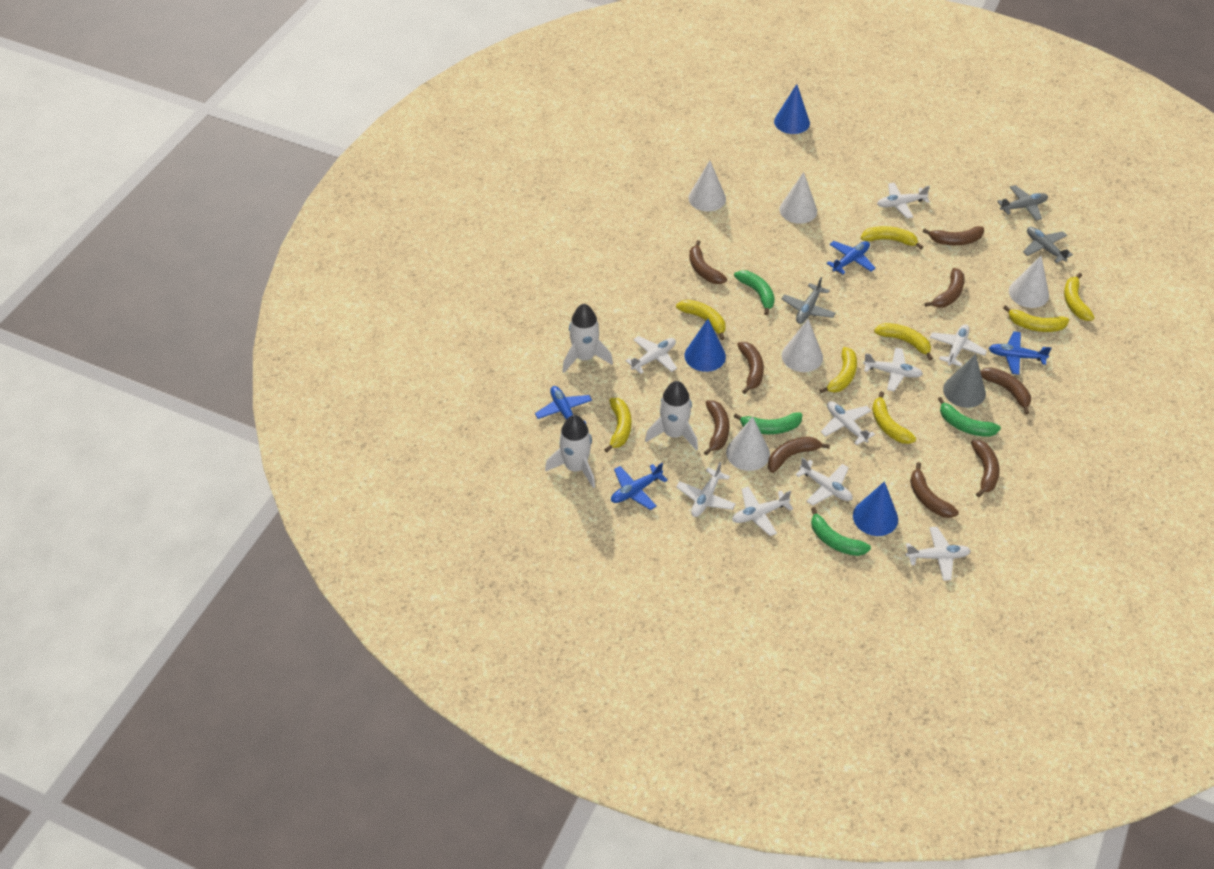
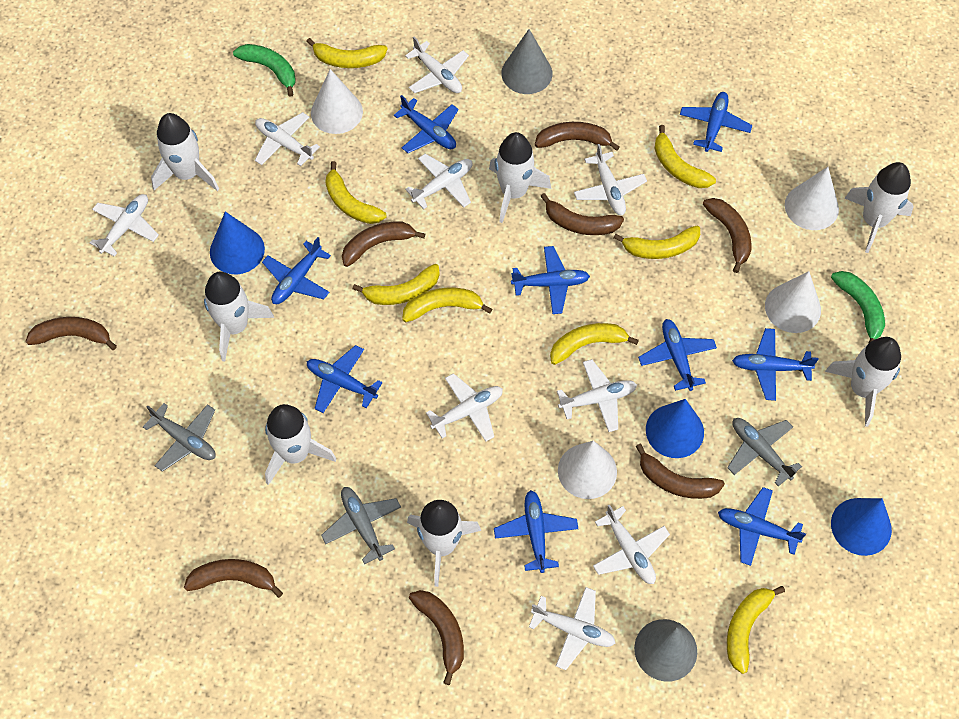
blue plane: [535,386,592,423] [611,463,668,510] [826,241,876,274] [989,331,1052,375] = 4 -> [262,237,331,304] [307,345,383,413] [394,95,459,153] [494,490,578,573] [511,246,590,314] [638,319,717,391] [680,92,752,152] [718,487,806,566] [732,328,818,401] = 9
brown banana: [689,240,727,284] [704,400,729,455] [737,342,764,394] [768,437,830,473] [910,462,959,518] [923,226,984,245] [924,268,965,308] [971,440,1000,497] [980,367,1031,415] = 9 -> [26,317,117,350] [184,559,283,598] [342,222,425,267] [409,590,464,685] [535,122,620,151] [540,193,624,235] [635,444,725,499] [703,198,751,273] = 8
green banana: [733,412,802,434] [734,270,775,315] [811,507,871,556] [938,397,1001,437] = 4 -> [233,44,295,97] [831,271,885,344] = 2
grey cone: [943,354,986,408] = 1 -> [501,29,552,94] [634,619,697,682] = 2
white cone: [688,161,726,211] [726,417,770,471] [779,172,817,224] [782,319,823,372] [1009,256,1049,308] = 5 -> [311,69,363,134] [558,441,617,499] [765,271,821,333] [785,167,839,230] = 4
white rocket: [545,415,595,488] [562,304,613,373] [645,381,698,451] = 3 -> [151,113,219,191] [204,272,274,362] [265,404,336,485] [407,500,481,587] [489,132,551,223] [825,337,901,427] [845,162,914,253] = 7

